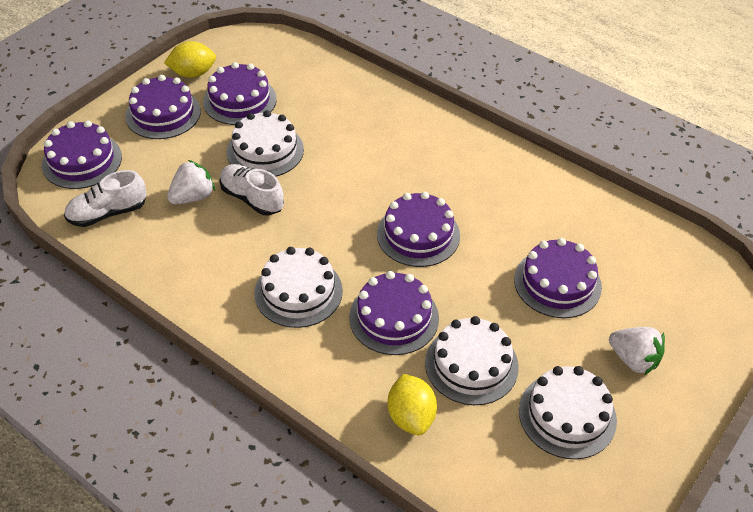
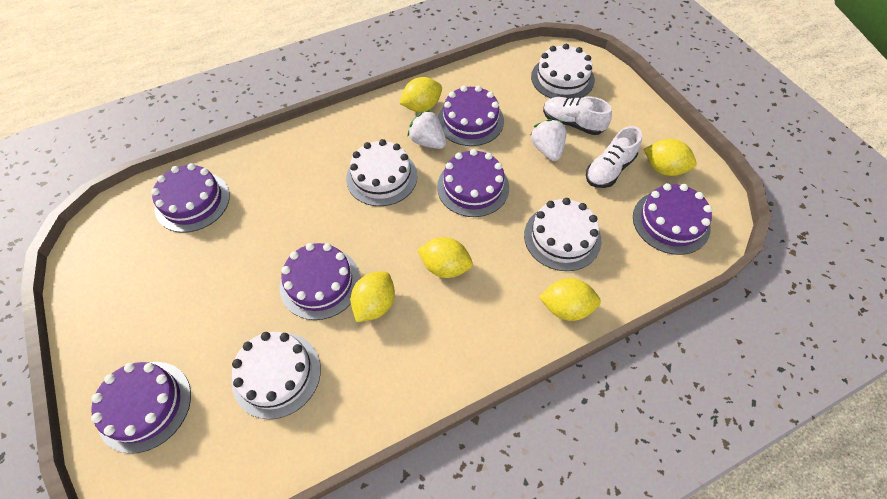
yellow lemon: [164,41,216,78] [388,374,437,435] = 2 -> [350,271,395,322] [399,77,442,112] [417,237,473,278] [539,278,601,321] [644,139,697,176] = 5

